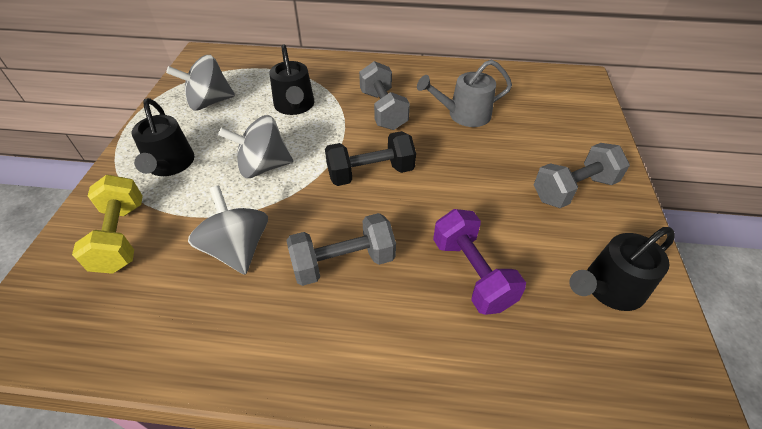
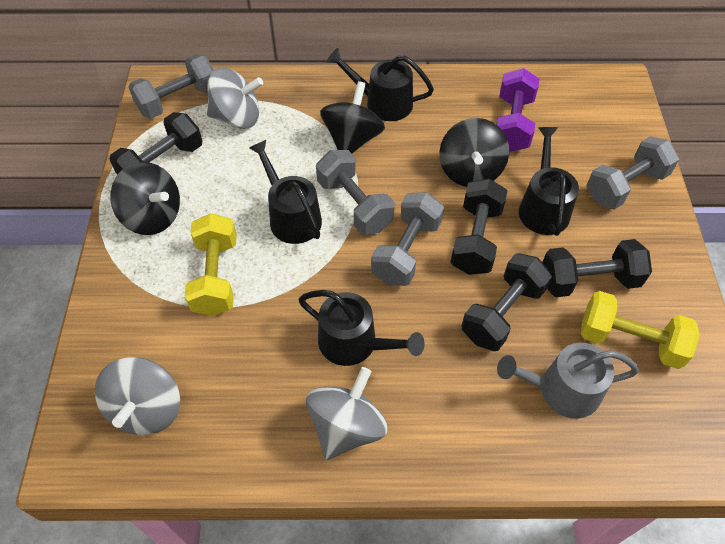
black dumbbell: [325,131,416,186] = 1 -> [109,112,202,175] [450,179,507,275] [462,254,552,351] [542,239,652,297] = 4
black spinning top: none = 0 -> [110,162,180,235] [320,81,385,153] [439,118,509,187] = 3
black watering can: [132,98,194,176] [269,45,314,115] [569,227,675,311] = 3 -> [249,140,322,244] [299,290,425,366] [327,48,434,121] [519,127,579,236] = 4
grey dumbbell: [286,213,396,286] [359,61,410,130] [534,143,630,208] = 3 -> [129,54,214,119] [316,150,395,235] [371,192,444,286] [587,136,679,210] = 4
yellow dumbbell: [72,175,143,274] = 1 -> [185,213,237,316] [581,291,700,369] = 2

